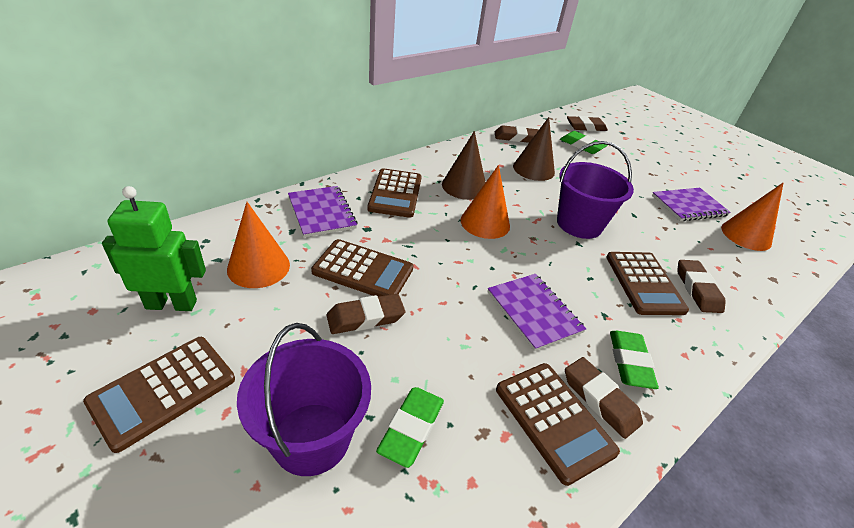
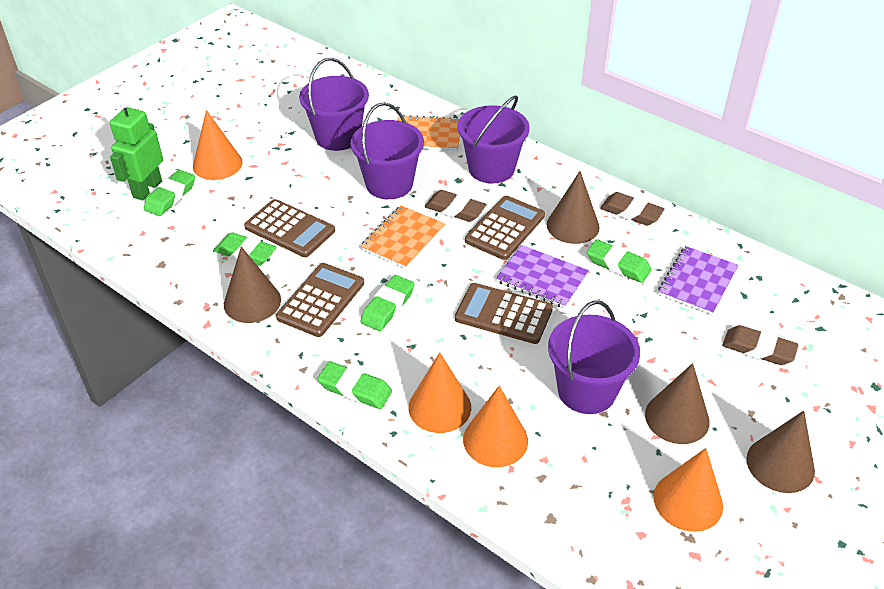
brown calculator: [83,337,235,453] [311,239,414,297] [367,168,422,218] [496,363,620,486] [606,252,689,315] = 5 -> [244,199,335,257] [276,263,364,337] [455,283,553,344] [465,196,545,260] = 4
brown cone: [442,131,486,200] [513,117,555,181] = 2 -> [224,247,281,323] [547,171,600,244] [645,363,710,444] [746,411,815,493] = 4
brown eraser: [327,294,405,334] [495,125,538,143] [565,357,643,439] [567,116,608,131] [677,260,726,313] = 5 -> [425,190,487,222] [600,192,664,225] [722,325,799,365] = 3
green eraser: [376,387,444,468] [560,131,607,154] [610,331,659,389] = 3 -> [144,170,195,216] [214,232,277,266] [317,362,392,409] [360,275,414,331] [587,239,652,283] = 5
orange cone: [227,202,290,288] [461,165,510,239] [721,183,783,251] = 3 -> [193,110,242,180] [408,352,471,433] [463,386,528,467] [654,448,723,532] = 4
orange notebook: none = 0 -> [360,206,445,269] [398,115,460,151] = 2
purple bucket: [237,323,371,476] [557,141,634,239] = 2 -> [299,58,369,151] [351,102,424,199] [458,95,530,183] [548,300,640,414] = 4
purple notebook: [288,186,358,237] [488,274,586,351] [652,188,731,221] = 3 -> [496,245,589,308] [658,246,738,315] = 2

